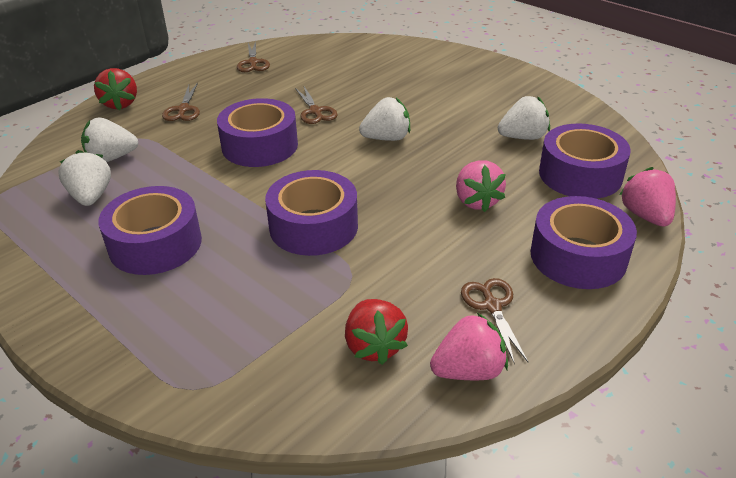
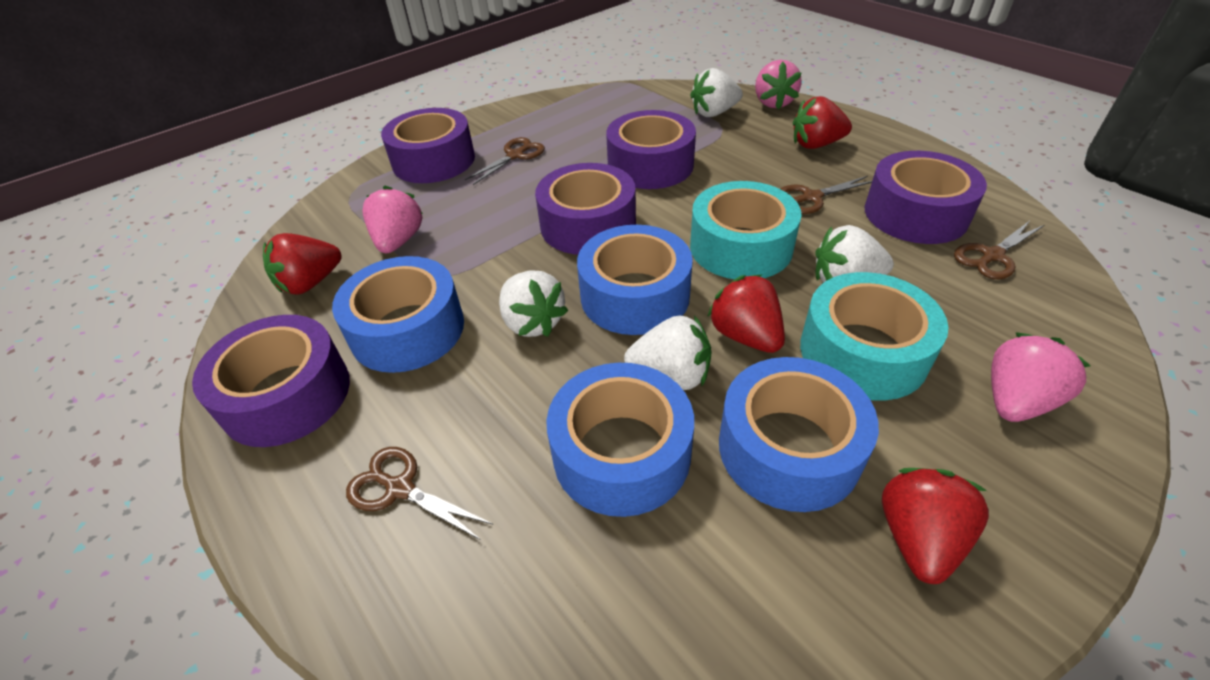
blue tape: none = 0 -> [332,256,464,373] [546,363,694,517] [577,225,693,335] [719,357,879,512] = 4
red strawberry: [94,68,137,110] [345,299,408,365] = 2 -> [263,233,341,295] [707,275,785,353] [793,96,852,149] [882,468,989,584] = 4
turquoise tape: none = 0 -> [690,181,802,279] [800,272,949,400] = 2

